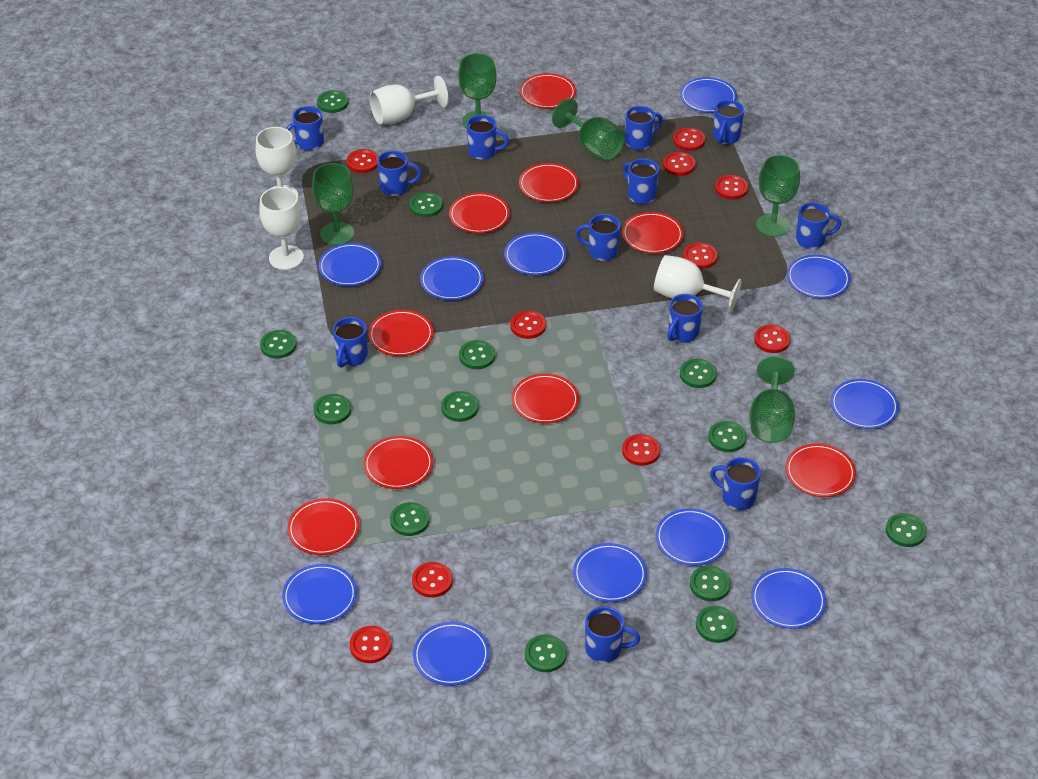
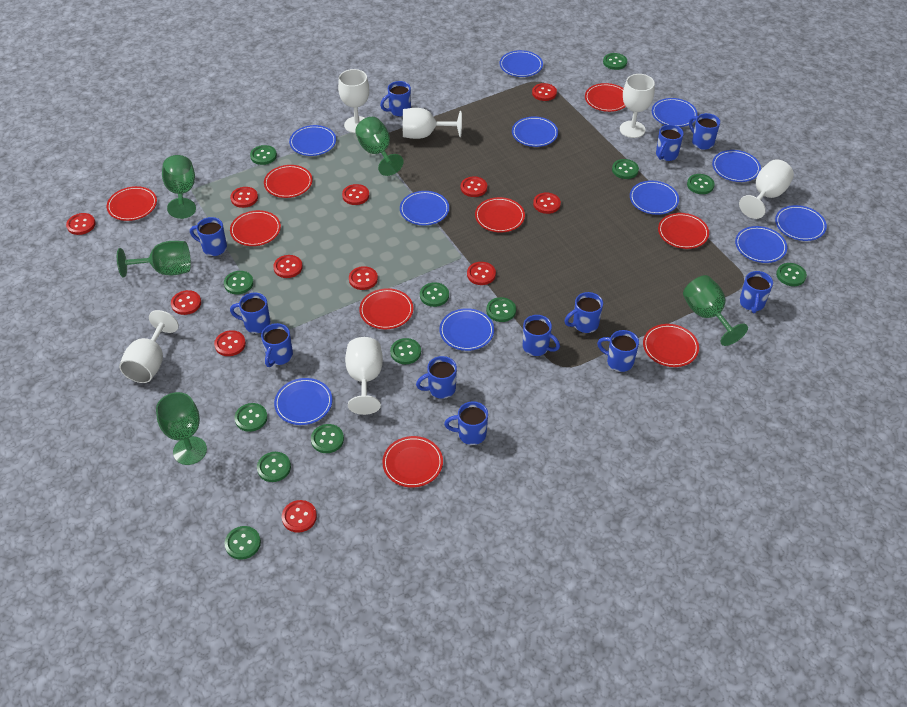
red button: [347,149,379,173] [350,626,392,663] [412,562,453,598] [510,311,546,339] [622,434,660,466] [663,152,696,176] [673,128,705,151] [683,242,718,269] [715,175,748,199] [754,325,791,353] = 10 -> [66,213,95,235] [171,290,201,315] [214,330,246,356] [230,187,258,208] [273,255,303,278] [282,500,317,533] [342,184,369,205] [349,266,378,290] [461,176,487,197] [467,262,496,285] [532,83,557,101] [533,193,561,214] = 12
white goblet: [256,127,298,196] [259,187,304,270] [370,76,449,125] [654,255,742,313] = 4 -> [119,310,179,383] [338,69,369,133] [345,337,383,415] [403,108,462,139] [620,74,655,138] [739,159,794,219] = 6

